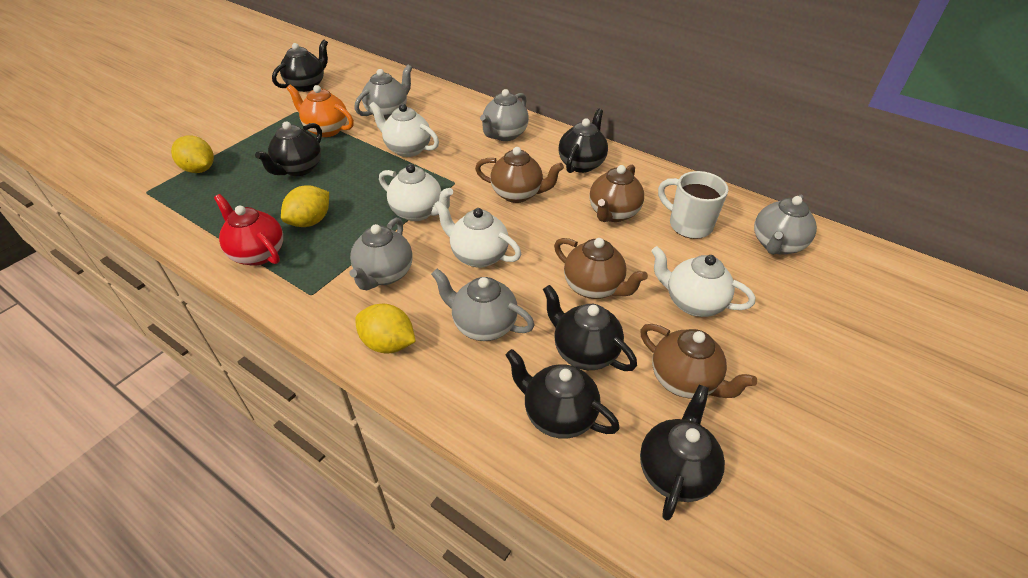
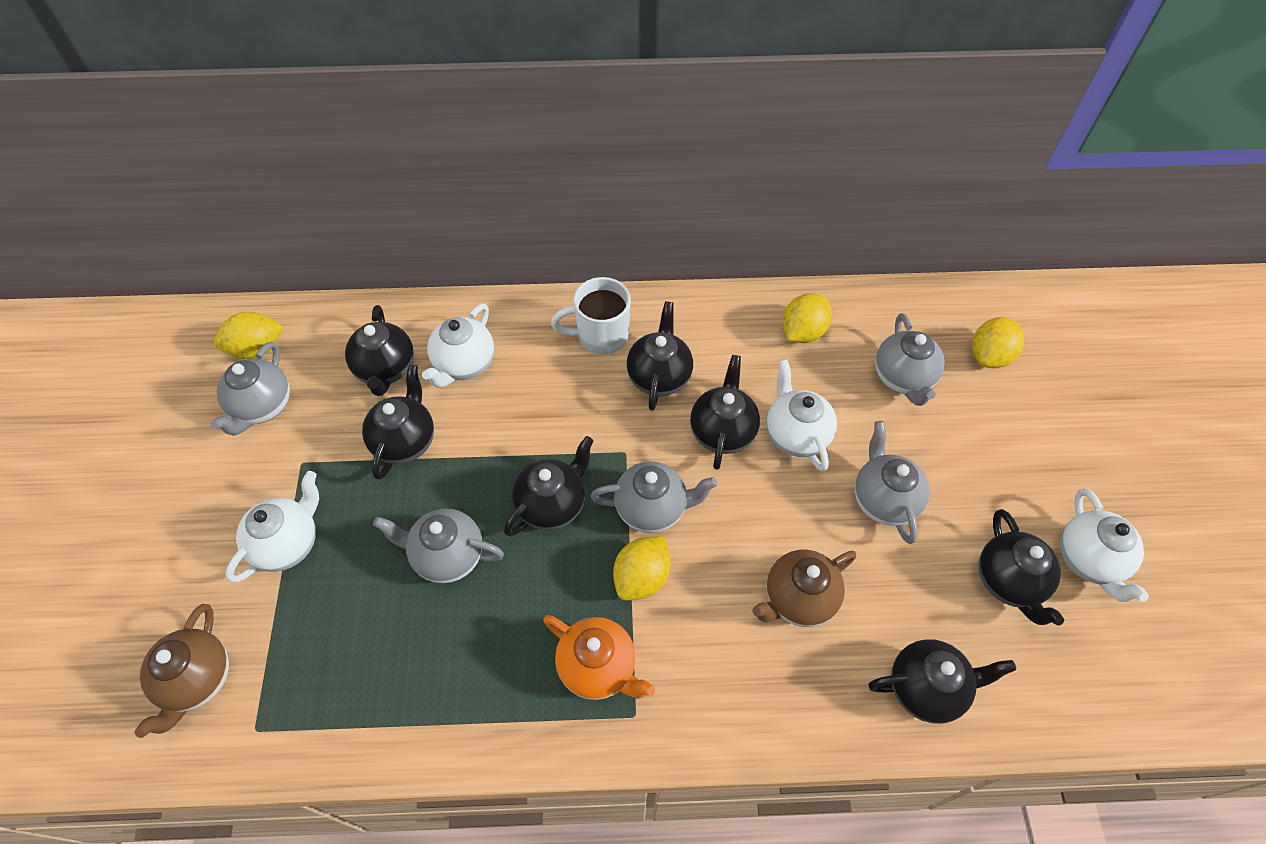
black teapot: [255,121,322,176] [272,39,328,92] [505,349,620,439] [543,285,637,371] [558,109,608,173] [640,385,725,520] = 6 -> [345,305,414,396] [362,364,434,480] [504,436,594,536] [627,301,693,411] [690,355,760,470] [868,639,1016,724] [979,509,1064,626] = 7
brown teapot: [475,147,564,203] [554,238,648,299] [589,165,644,222] [640,324,757,398] = 4 -> [134,604,229,738] [752,550,856,627] = 2
red teapot: [214,194,283,266] = 1 -> none = 0
yellow lemon: [171,136,214,173] [281,185,329,227] [355,304,416,353] = 3 -> [214,312,283,359] [613,536,671,600] [782,293,832,343] [972,317,1024,368] = 4

